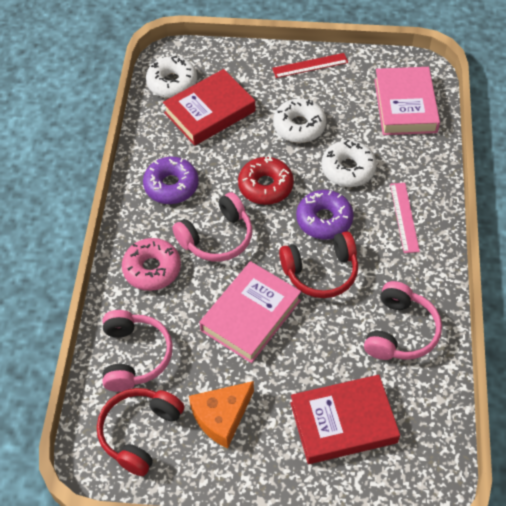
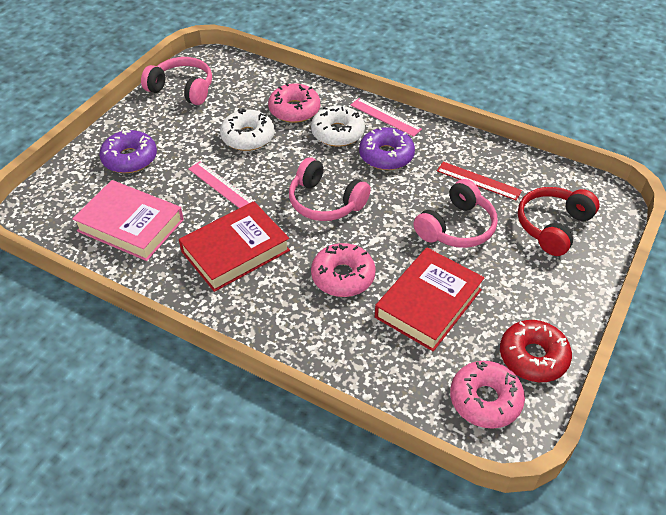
orange cheese: [189,381,254,448] = 1 -> none = 0
pink book: [199,261,301,363] [374,67,440,135] = 2 -> [72,180,184,261] = 1
pink donut: [122,238,181,291] = 1 -> [268,83,320,123] [311,243,376,297] [450,361,525,429] = 3
pink ruler: [390,183,420,253] = 1 -> [188,161,254,208] [351,98,422,137] = 2
red headphones: [97,388,184,476] [279,231,358,298] = 2 -> [518,187,600,256] = 1
white donut: [146,56,197,98] [273,99,326,143] [321,140,377,187] = 3 -> [220,109,274,151] [311,106,365,147] = 2

